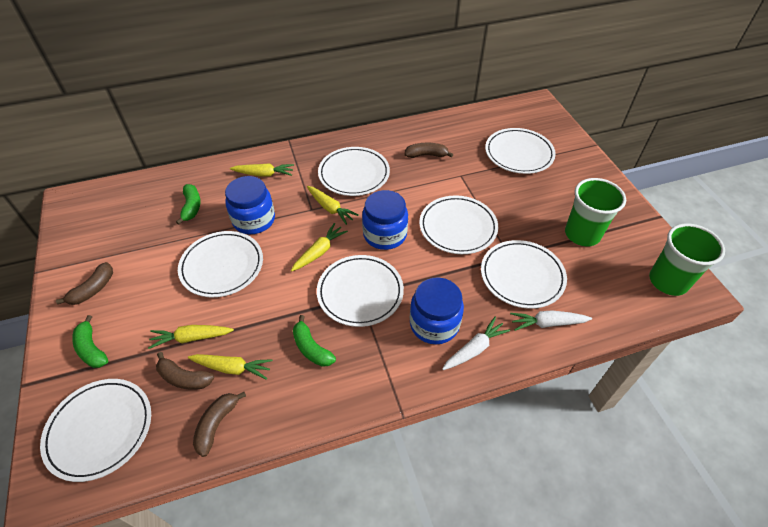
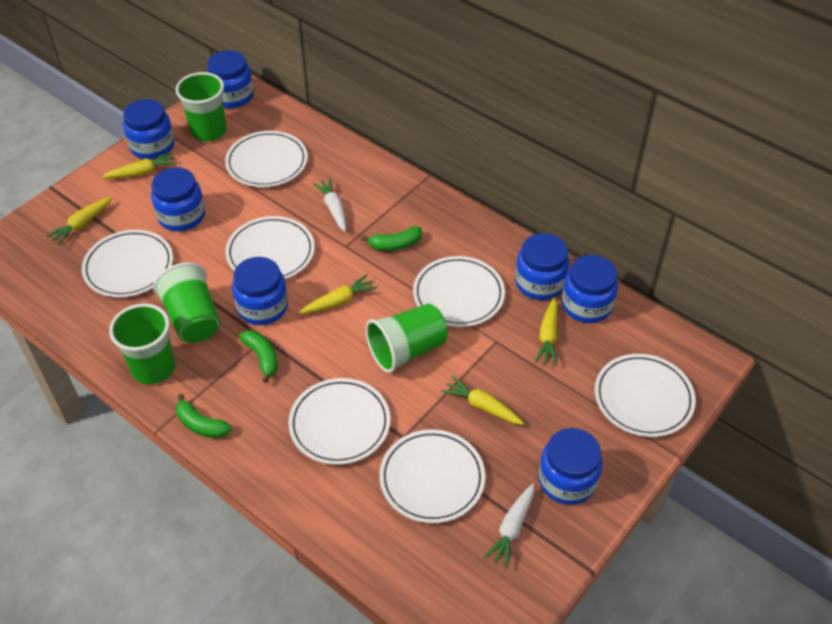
blue jar: [225,176,275,234] [362,190,408,250] [410,278,464,344] = 3 -> [123,99,174,160] [151,167,205,231] [207,50,254,108] [232,257,288,325] [515,233,569,300] [538,428,603,505] [562,255,618,323] = 7
brown banana: [56,262,113,305] [156,352,214,390] [193,392,246,457] [404,143,453,158] = 4 -> none = 0
green cup: [565,178,626,246] [649,223,725,296] = 2 -> [109,303,175,384] [153,262,220,343] [176,72,227,142] [365,303,448,373] = 4

